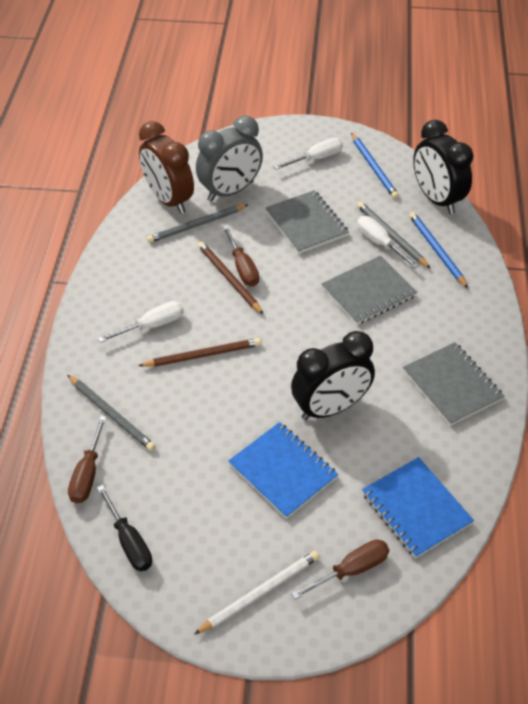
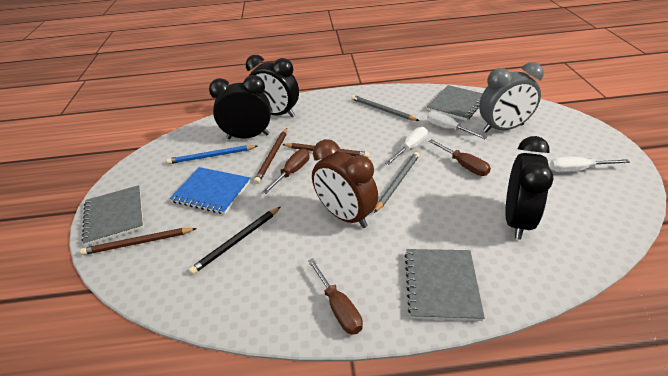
black clock: [291,331,375,420] [413,120,473,214] = 2 -> [209,75,271,139] [246,55,299,117] [505,136,554,240] = 3
black pencil: none = 0 -> [189,207,280,275] = 1
black screwdriver: [97,485,152,571] = 1 -> none = 0
blue notebook: [228,422,338,519] [362,457,474,558] = 2 -> [169,167,251,214] = 1
blue pencil: [351,133,399,199] [409,212,468,288] = 2 -> [167,145,257,164] = 1
brown pencil: [139,338,261,367] [198,242,264,315] = 2 -> [80,228,197,255] [254,128,287,184] [282,143,370,158] = 3
grey pencil: [67,375,156,451] [147,205,248,243] [357,202,431,269] = 3 -> [351,95,419,121] [374,152,419,213] = 2
white pencil: [195,551,319,634] = 1 -> none = 0

